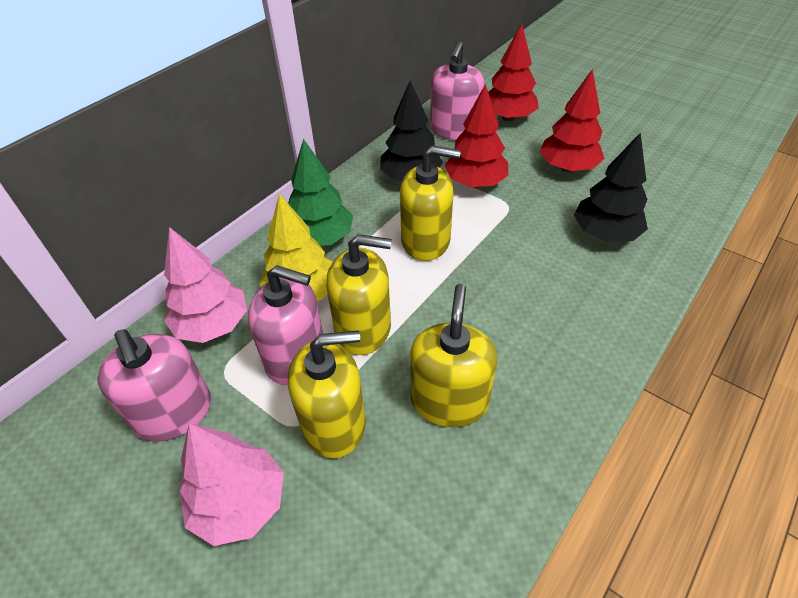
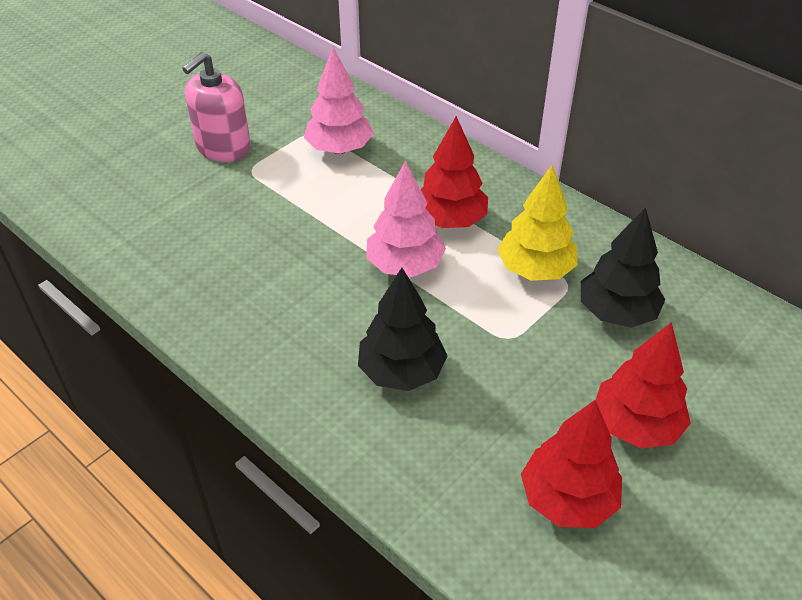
green tree: [288,139,353,246] = 1 -> none = 0
pink soap dispenser: [97,329,211,442] [248,265,323,386] [430,41,484,140] = 3 -> [182,52,251,162] = 1
yellow soap dispenser: [288,330,366,458] [326,234,391,355] [400,145,461,261] [410,284,498,427] = 4 -> none = 0

